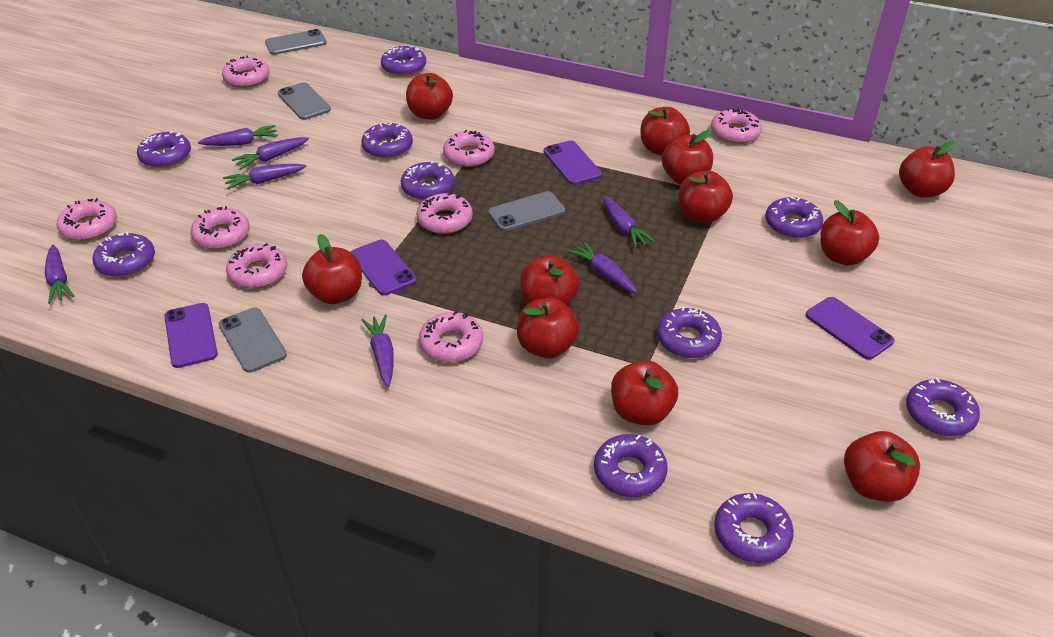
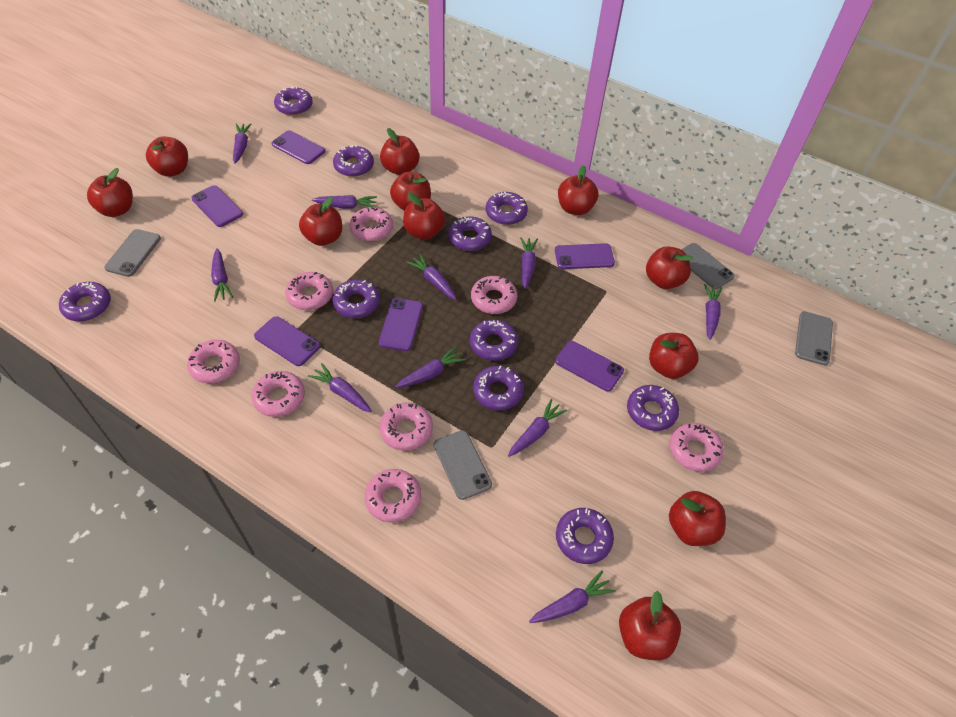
purple carrot: [45,245,74,304] [198,125,278,146] [223,164,306,190] [232,137,309,170] [361,314,394,387] [567,241,637,293] [603,196,655,248] = 7 -> [211,248,233,302] [233,123,251,163] [308,363,372,412] [312,195,377,209] [395,347,466,388] [406,254,457,300] [508,399,567,457] [520,237,538,289] [529,570,615,623] [704,284,722,340] = 10
purple phone: [164,303,218,368] [351,240,417,295] [544,141,602,185] [806,297,895,360] = 4 -> [191,185,243,227] [254,316,320,366] [272,130,325,164] [379,298,423,351] [555,243,615,269] [555,341,624,391] = 6

